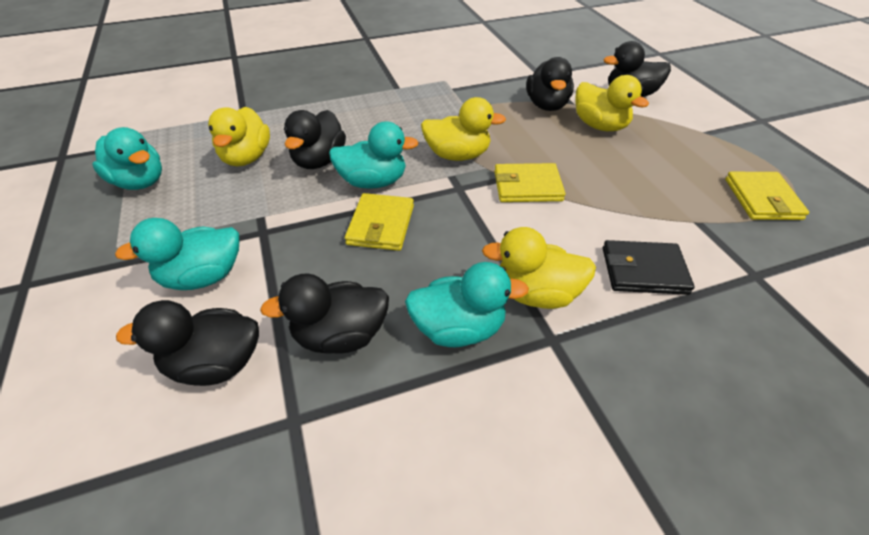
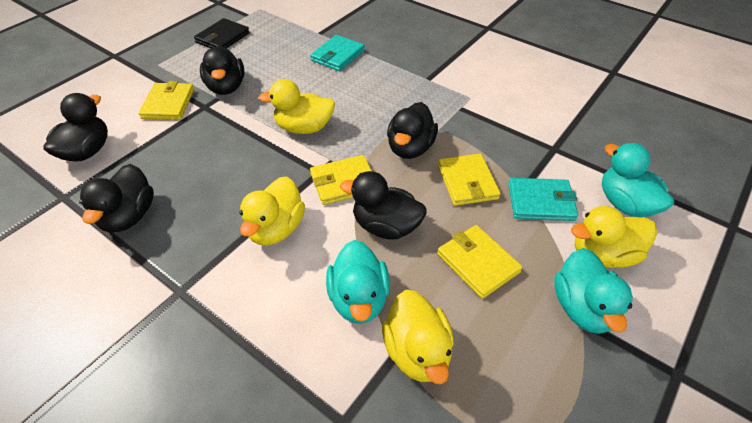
turquoise duck: [92,127,162,190] [115,218,239,290] [329,121,419,189] [405,262,529,347] = 4 -> [326,240,390,324] [554,248,633,334] [602,143,674,217] = 3
turquoise wallet: none = 0 -> [310,35,365,71] [508,178,578,221] = 2
yellow wallet: [345,193,414,251] [494,163,565,202] [725,172,809,220] = 3 -> [138,81,194,120] [310,155,372,205] [438,154,501,206] [438,225,522,299] = 4

